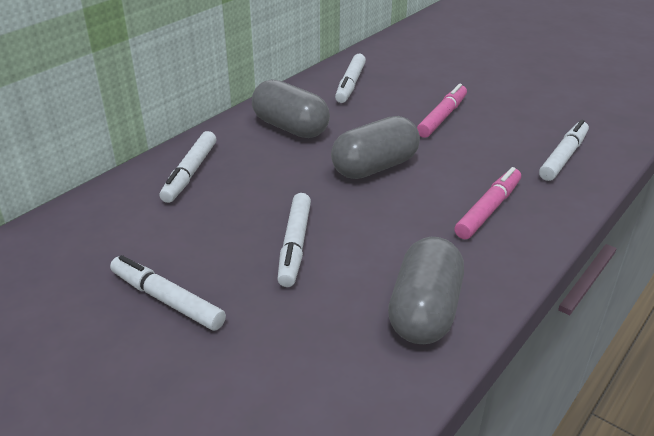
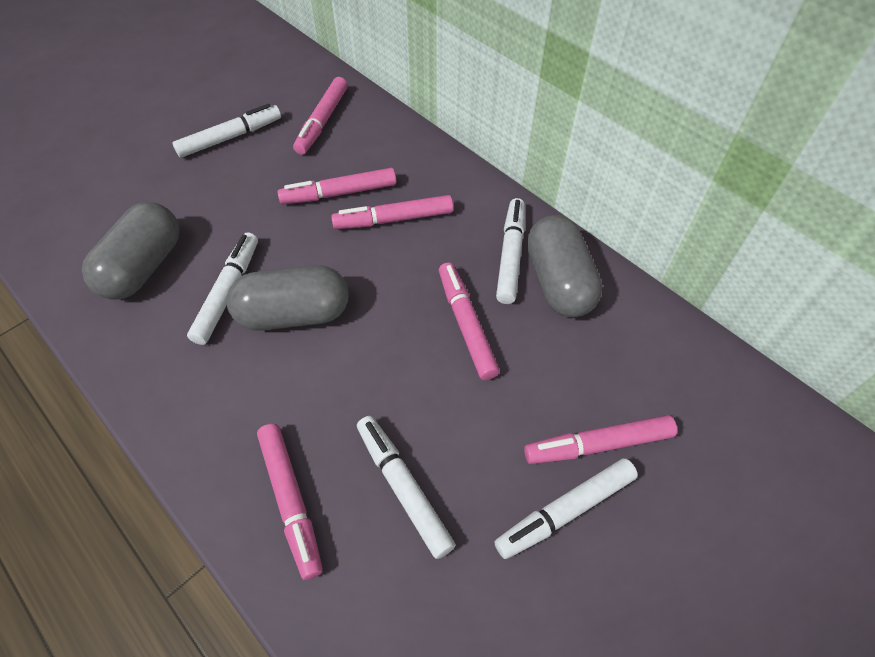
pink marker: [417,84,467,138] [454,167,521,239] = 2 -> [257,424,323,580] [277,168,397,204] [293,77,348,155] [331,195,453,229] [439,262,500,380] [524,415,677,464] = 6

